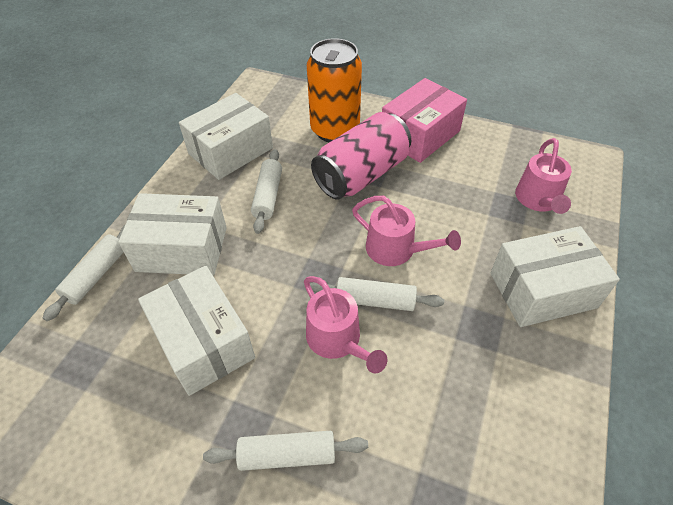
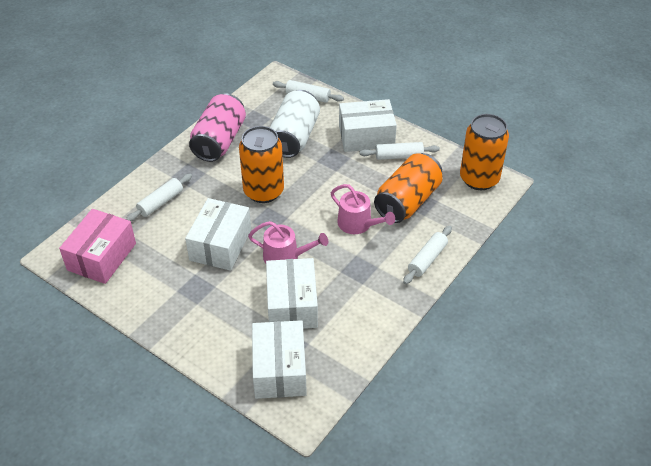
orange can: [307,38,362,142] = 1 -> [239,126,284,203] [374,153,443,223] [460,114,509,190] = 3
pink watering can: [304,276,387,374] [352,196,461,266] [515,138,572,214] = 3 -> [248,221,328,263] [331,184,395,234] = 2
white can: none = 0 -> [270,90,320,158] = 1

